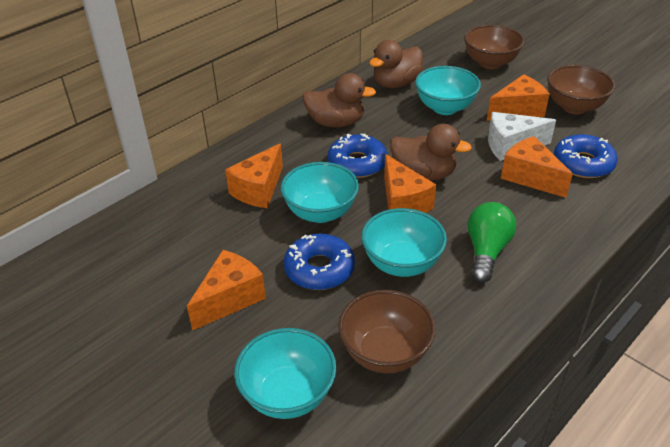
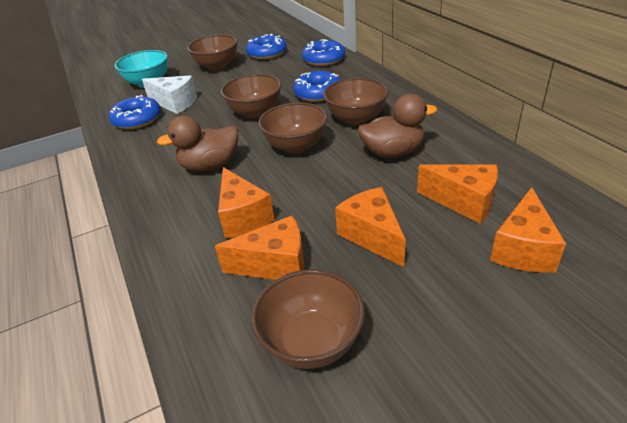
blue donut: [284,234,355,290] [327,133,388,178] [554,134,618,178] = 3 -> [109,95,161,129] [246,34,287,60] [293,71,340,102] [302,39,345,66] = 4
brown bowl: [338,290,436,373] [464,25,525,69] [547,65,615,114] = 3 -> [187,34,238,71] [221,74,282,119] [251,269,365,369] [258,102,328,154] [323,78,389,125] = 5
brown duck: [302,73,376,127] [369,40,423,88] [390,124,472,180] = 3 -> [157,116,238,171] [358,94,437,158] = 2
green light bulb: [468,202,516,283] = 1 -> none = 0
turquoise bowl: [234,328,337,419] [281,162,359,223] [361,208,447,277] [415,66,481,115] = 4 -> [115,50,168,88] = 1

